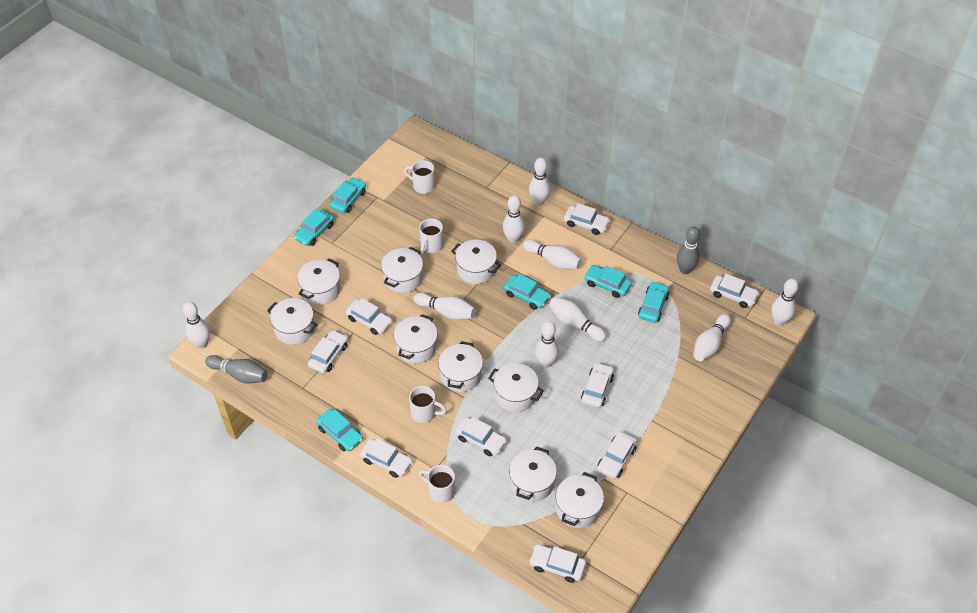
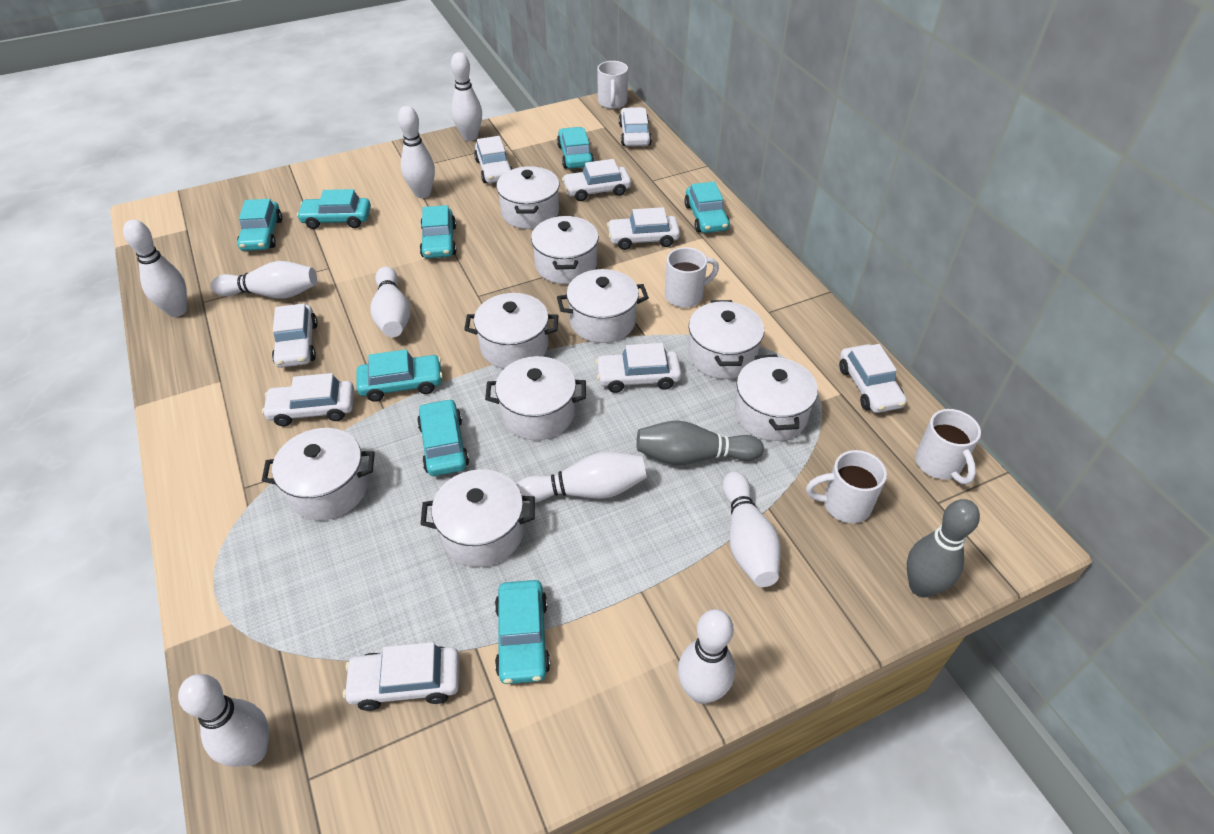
turquoise car: [294,209,334,246] [316,409,363,452] [329,177,366,213] [504,274,551,310] [584,265,632,298] [638,281,669,323] = 6 -> [237,199,282,251] [297,189,371,229] [356,349,443,402] [417,399,469,476] [420,205,457,258] [495,580,550,684] [557,127,594,169] [684,182,730,233] = 8

